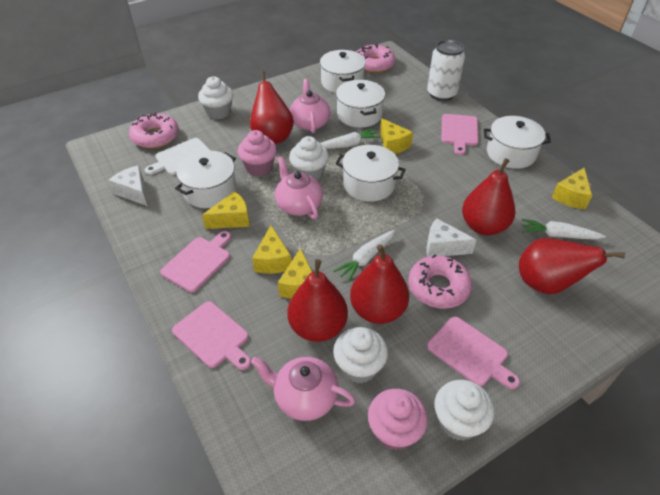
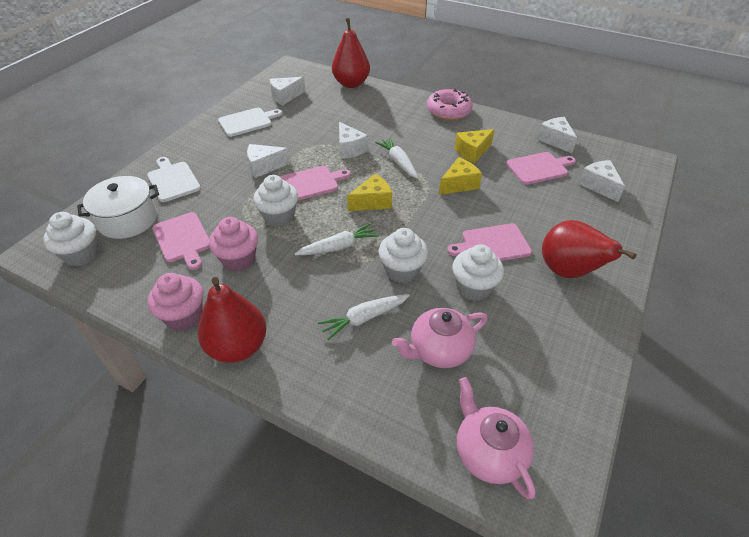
pink donut: [129,113,179,148] [357,44,395,73] [408,254,472,309] = 3 -> [427,89,473,120] = 1
pink teapot: [251,357,355,421] [275,156,323,219] [290,79,330,133] = 3 -> [392,308,488,368] [457,377,536,499] = 2
red pear: [250,71,294,144] [288,259,348,342] [350,244,409,324] [462,158,515,235] [519,238,625,294] = 5 -> [198,277,266,363] [332,18,370,88] [542,220,637,278] = 3
white can: [427,40,465,101] = 1 -> none = 0
white cheese: [108,165,148,206] [426,218,477,257] = 2 -> [247,144,291,178] [269,77,306,105] [339,122,369,159] [537,117,577,153] [578,160,625,202] = 5
white cutting board: [145,138,211,175] = 1 -> [147,157,201,202] [218,108,282,137] = 2
white pot: [175,151,237,208] [320,50,366,93] [336,80,385,128] [336,145,406,202] [483,116,551,169] = 5 -> [77,176,159,239] = 1
yellow cheese: [202,191,250,229] [252,226,291,274] [278,248,312,299] [380,118,413,154] [552,168,592,210] = 5 -> [347,174,392,211] [439,157,482,195] [455,129,495,163] = 3

